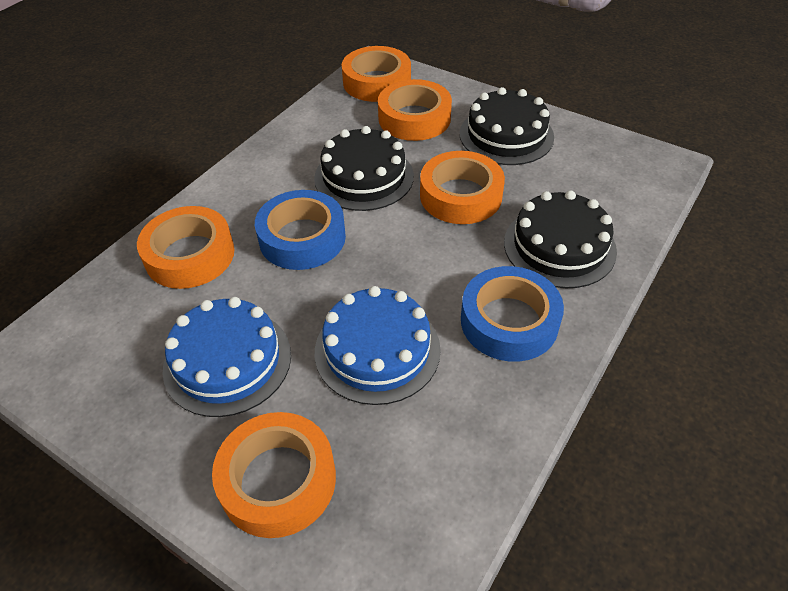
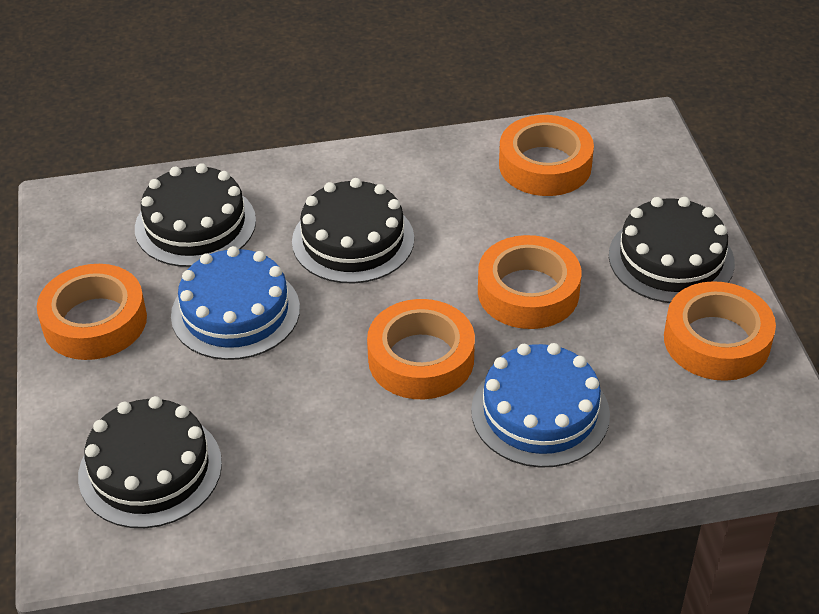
black cake: [314,126,414,211] [460,87,554,165] [504,190,617,288] = 3 -> [78,396,222,528] [135,163,256,267] [292,178,414,283] [609,197,735,303] = 4
blue tape: [255,190,346,270] [461,266,564,362] = 2 -> none = 0

